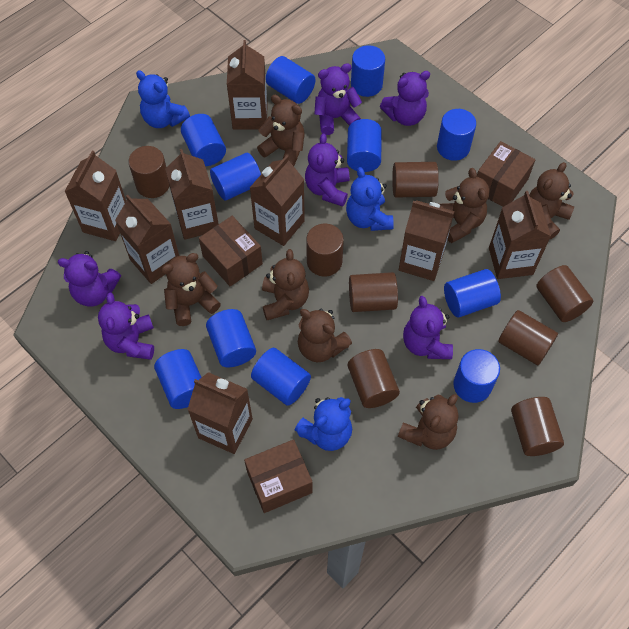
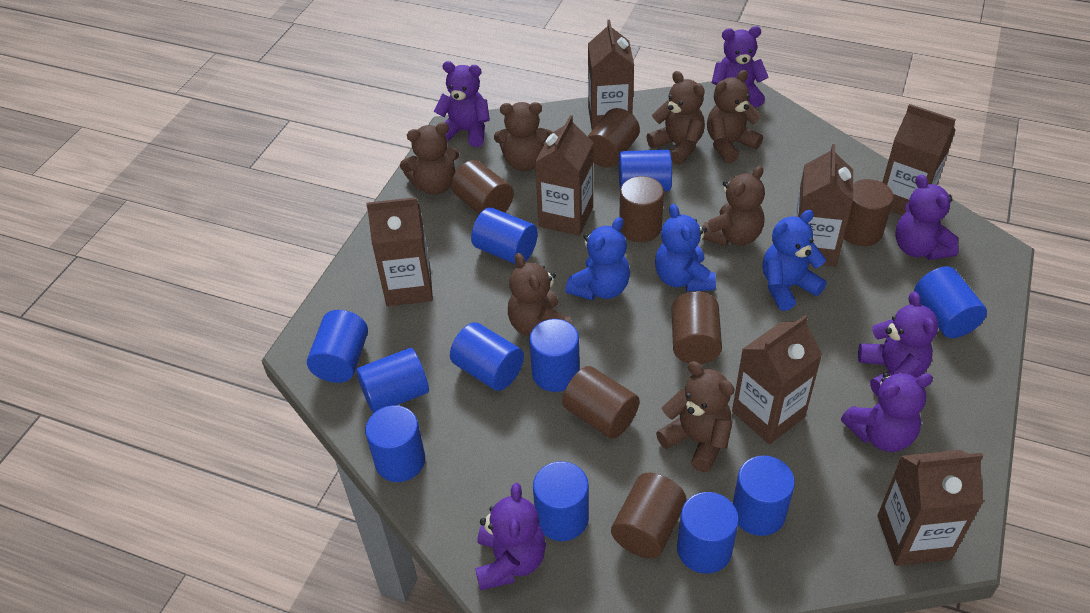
brown box: [199,216,263,287] [244,439,313,513] [477,141,535,207] = 3 -> none = 0
brown carton: [64,151,126,241] [115,195,179,284] [165,149,219,240] [187,372,253,454] [227,40,268,130] [250,155,305,246] [399,200,455,281] [489,191,551,279] = 8 -> [366,197,433,306] [535,115,594,236] [588,20,634,130] [732,315,822,444] [794,144,853,267] [877,450,983,566] [882,104,956,215] = 7
brown cylinder: [128,146,170,198] [306,224,344,276] [348,349,400,408] [349,272,398,312] [392,162,439,197] [498,310,558,365] [511,397,564,456] [536,265,593,322] = 8 -> [451,160,514,214] [562,366,640,439] [587,108,640,168] [611,473,687,558] [619,176,664,242] [672,291,722,364] [844,179,894,246] = 7

